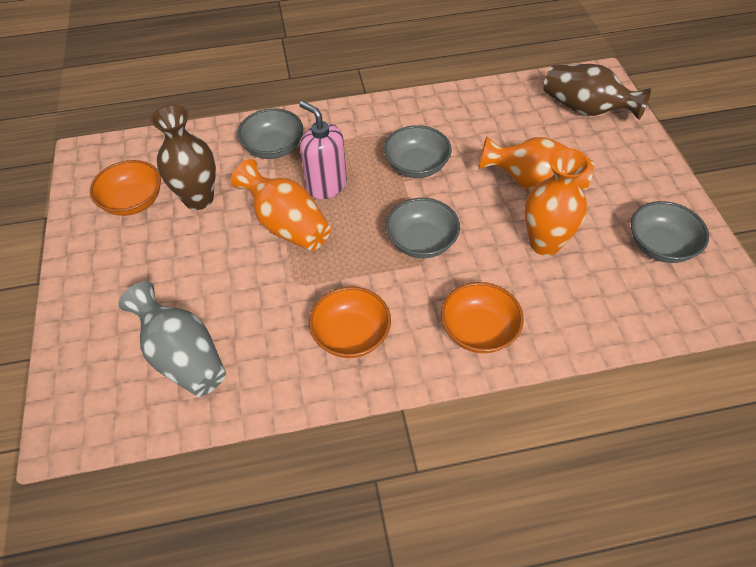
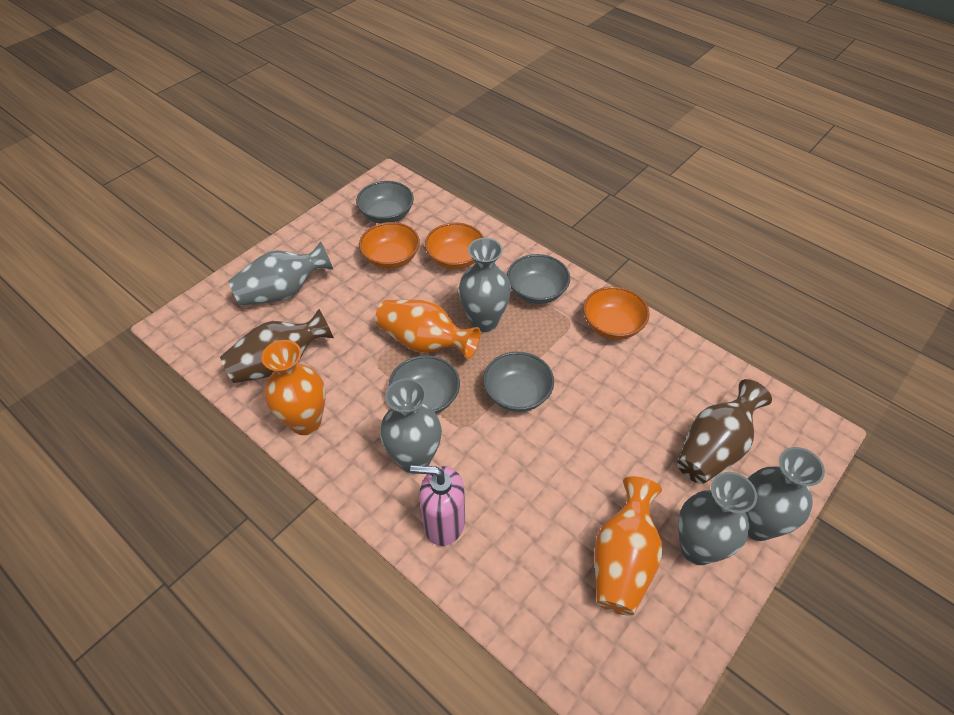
grey vase: [119,281,226,397] = 1 -> [228,241,333,306] [380,378,442,474] [459,238,511,332] [678,472,757,565] [746,447,825,541] = 5

